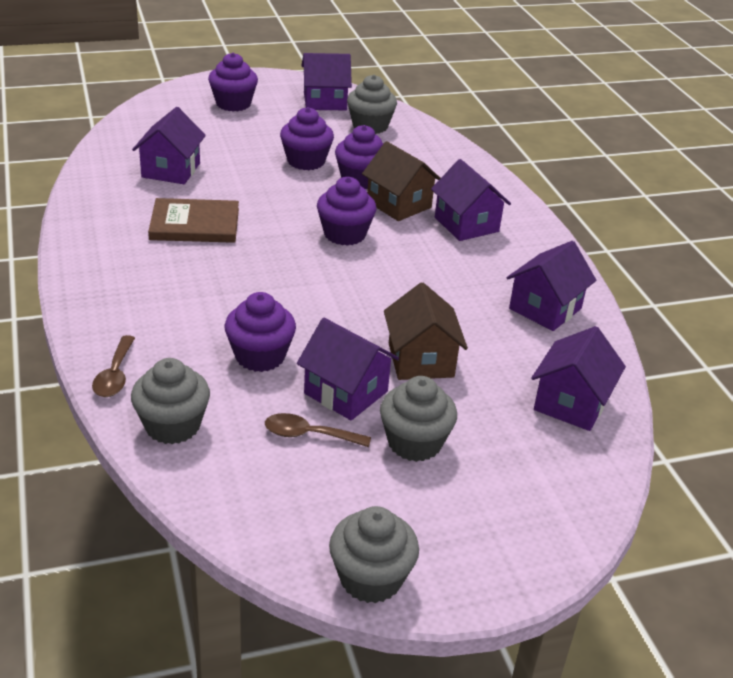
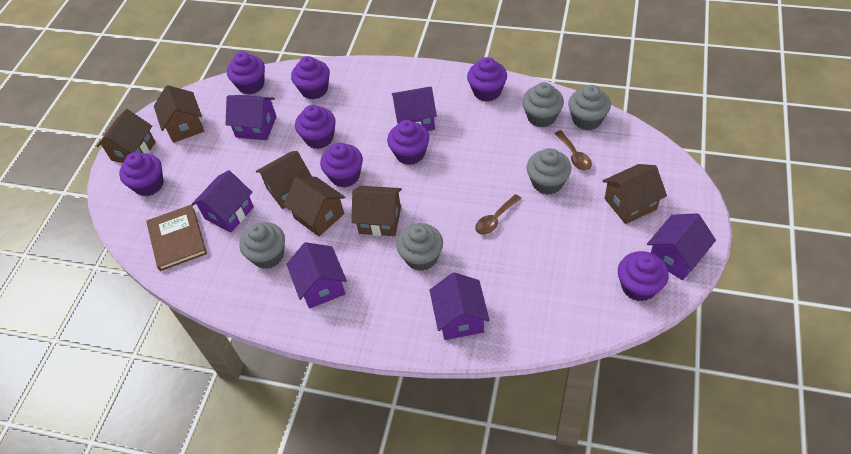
brown house: [362,141,440,221] [384,283,468,380] = 2 -> [97,109,156,163] [154,85,204,143] [256,151,312,209] [284,177,345,236] [351,186,402,236] [602,164,667,224] = 6
grey cupcake: [131,358,210,444] [329,506,419,603] [347,75,397,134] [380,376,457,462] = 4 -> [239,222,285,269] [396,223,443,271] [522,82,564,127] [527,148,571,195] [568,85,611,130] = 5
purple cupcake: [208,53,258,112] [225,292,296,372] [280,107,334,170] [317,177,377,246] [335,125,383,189] = 5 -> [119,152,164,196] [227,52,265,94] [291,56,330,100] [295,105,336,149] [320,142,363,187] [387,120,429,165] [467,57,507,102] [618,251,669,301] = 8

